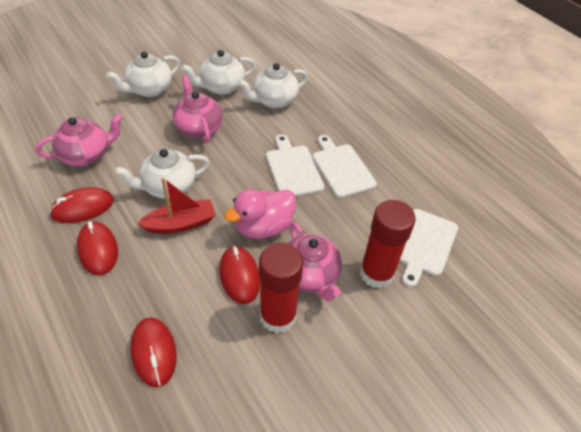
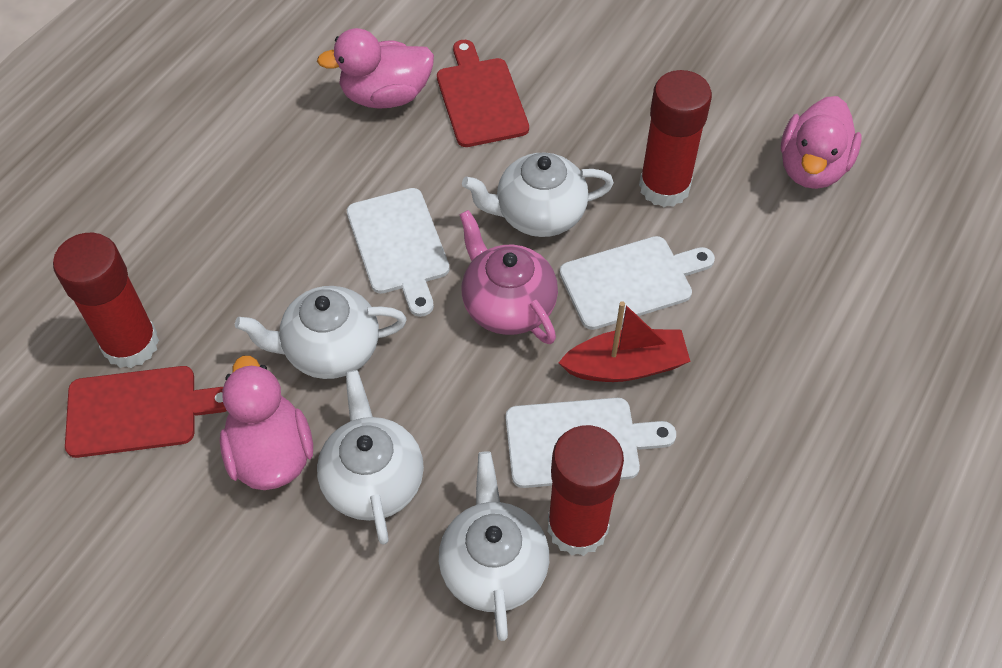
pink duck: [224,189,296,239] = 1 -> [220,356,313,490] [317,28,434,109] [781,96,862,189] = 3
pink teapot: [35,114,123,166] [173,75,223,143] [288,222,342,301] = 3 -> [460,210,558,344] = 1
red cutting board: none = 0 -> [65,366,227,458] [437,40,529,147] = 2
red glue stick: [259,243,303,333] [360,200,416,288] = 2 -> [53,233,159,368] [548,425,624,556] [639,70,712,207] = 3
red mouse: [49,187,114,223] [77,221,118,275] [130,317,177,387] [219,245,260,304] = 4 -> none = 0

